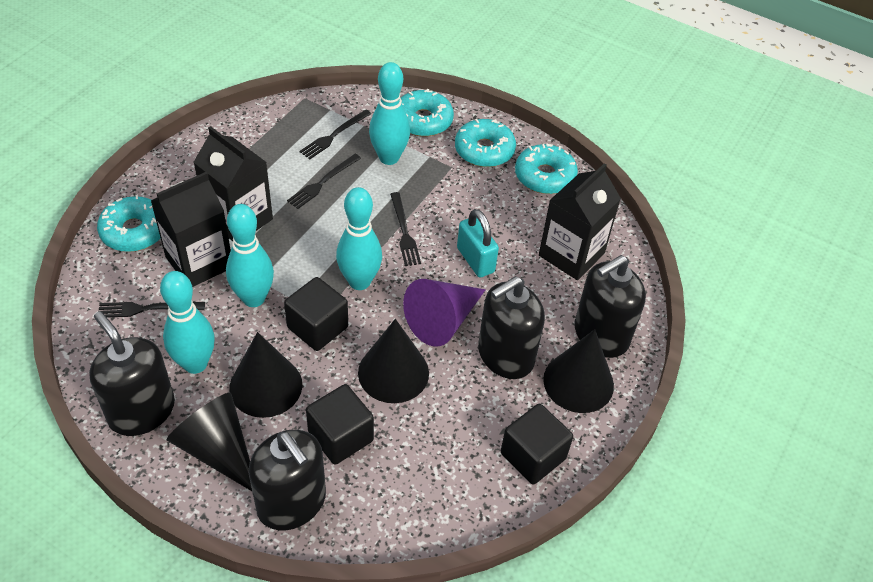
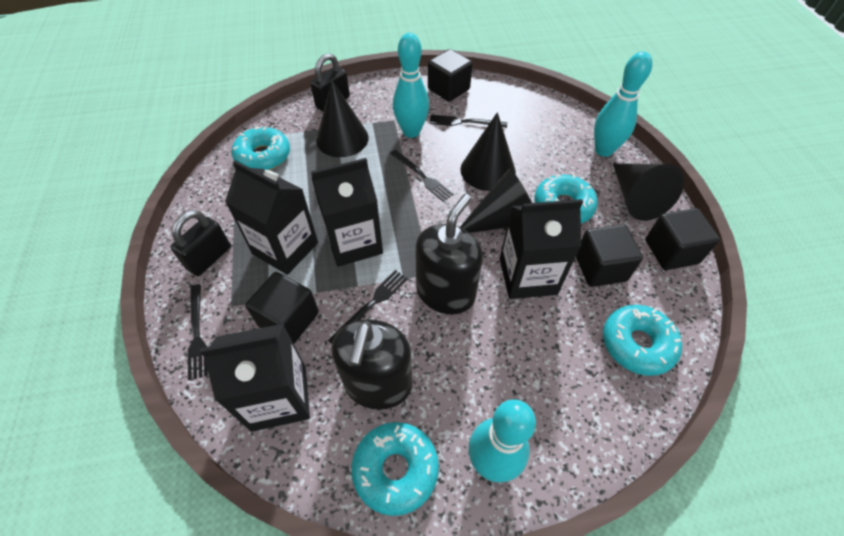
black carton: [151,172,231,287] [194,126,273,241] [539,163,621,280] = 3 -> [200,324,310,432] [225,160,318,275] [311,158,383,267] [500,199,583,299] = 4
black cube: [284,277,348,351] [306,384,374,465] [501,404,573,484] = 3 -> [245,272,319,344] [428,49,473,102] [576,224,643,287] [645,208,720,270] = 4
black padlock: none = 0 -> [170,210,231,276] [310,53,350,112] = 2
black soap dispenser: [89,311,175,436] [248,430,326,530] [478,276,545,379] [575,255,646,358] = 4 -> [332,319,412,409] [415,194,483,314] = 2
purple cone: [403,279,486,347] = 1 -> none = 0
turquoise bowling pin: [160,271,215,374] [226,204,274,307] [336,187,382,290] [369,62,410,165] = 4 -> [393,33,429,138] [469,399,536,482] [594,51,652,157] = 3
turquoise padlock: [457,209,499,277] = 1 -> none = 0

